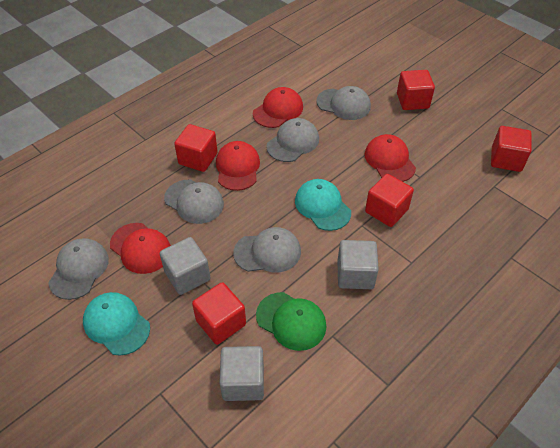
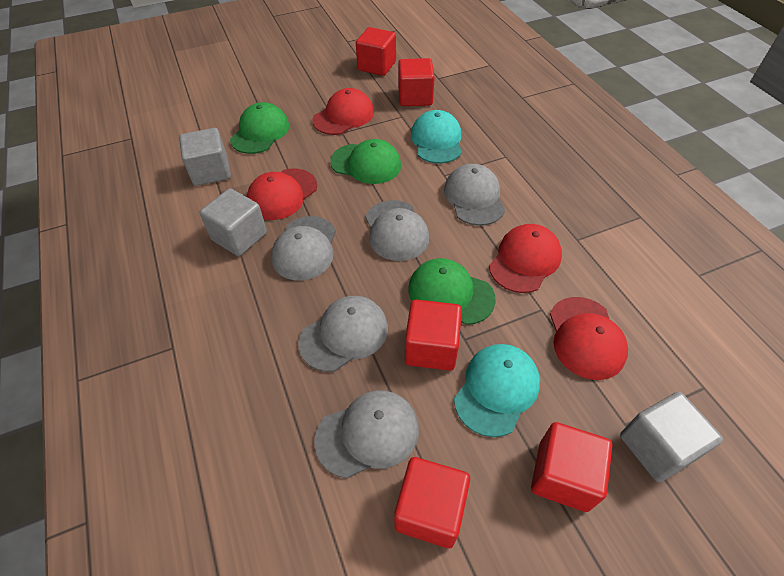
green cap: [256,292,326,351] = 1 -> [230,102,289,154] [330,139,401,184] [408,258,496,325] = 3

